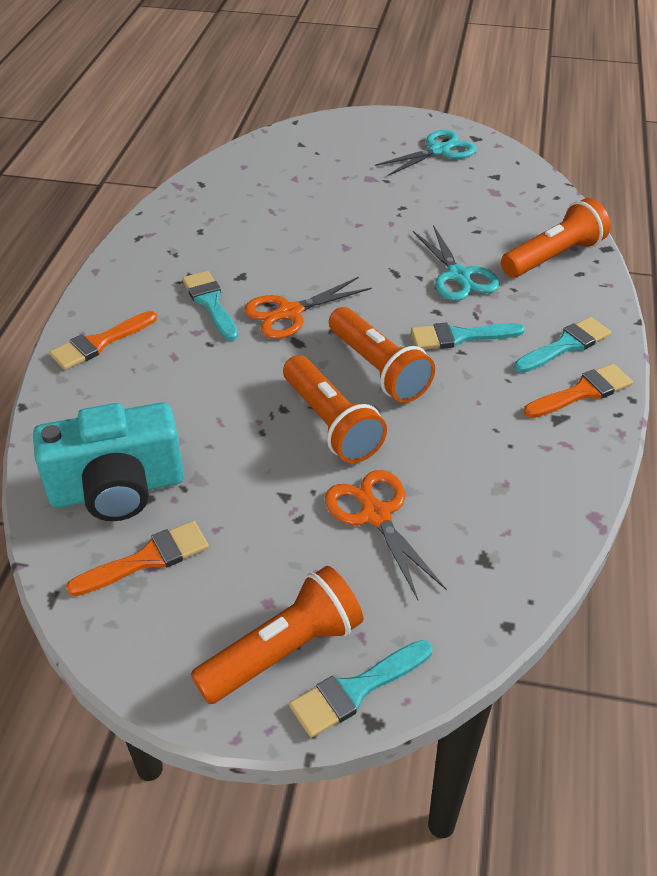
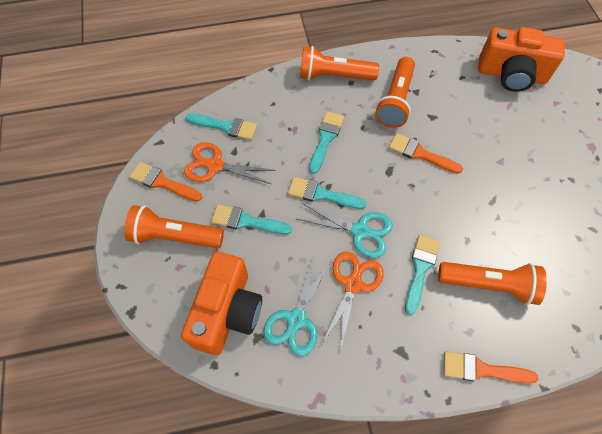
orange camera: none = 0 -> [181,251,262,355] [478,27,565,92] = 2
turquoise brush: [182,271,238,341] [289,640,433,738] [411,322,525,349] [514,317,611,373] = 4 -> [186,114,257,140] [211,204,292,234] [288,177,366,209] [309,111,344,174] [405,234,440,315] = 5
turquoise camera: [33,402,184,521] = 1 -> none = 0

